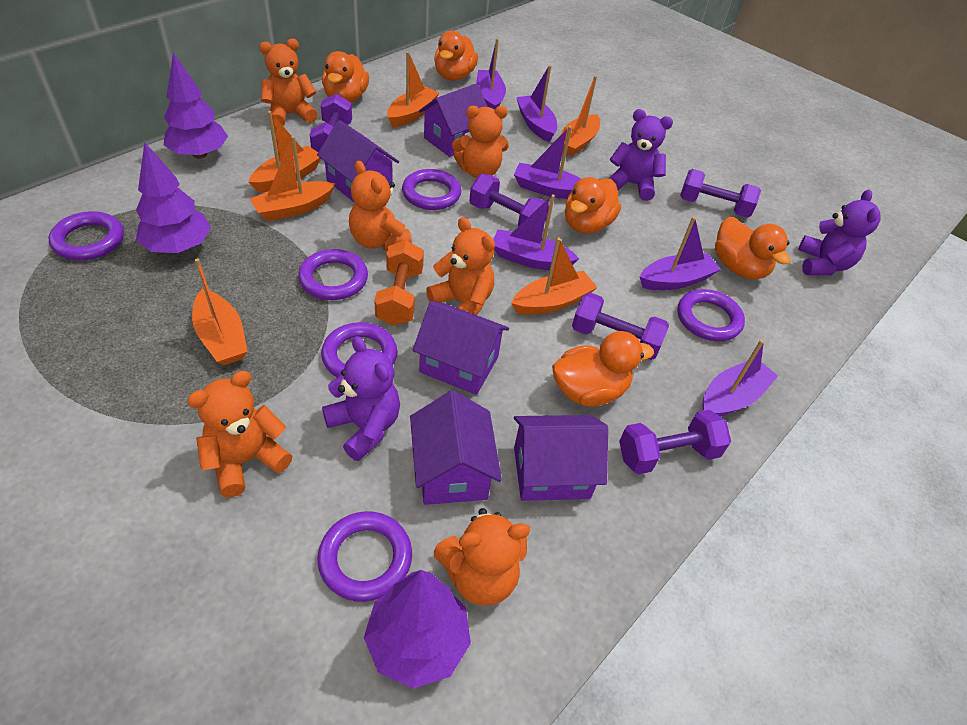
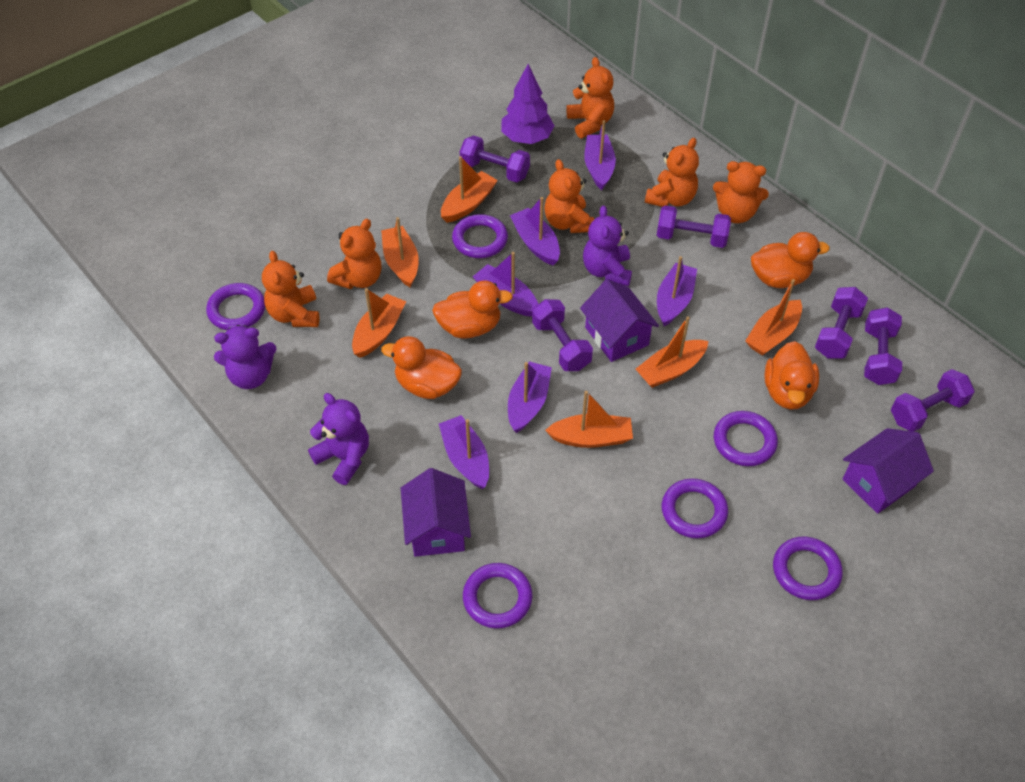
orange duck: [322,51,369,102] [434,31,478,81] [552,331,654,407] [565,177,621,234] [715,217,791,279] = 5 -> [381,336,462,399] [432,281,513,339] [751,232,830,288] [764,341,819,410] = 4
orange dumbbell: [374,240,424,326] = 1 -> none = 0
purple dumbbell: [310,94,352,152] [469,174,549,227] [572,292,669,360] [619,410,731,475] [680,169,761,218] = 5 -> [460,135,530,182] [532,299,593,371] [657,206,731,248] [815,287,868,359] [864,307,902,385] [891,369,975,432] = 6
purple house: [317,120,399,203] [410,390,502,505] [413,301,509,395] [419,83,488,157] [514,415,608,501] = 5 -> [401,468,471,557] [580,279,659,362] [842,428,934,514] = 3
purple tree: [136,142,211,253] [164,53,228,159] [364,570,471,689] = 3 -> [501,64,554,144] = 1

